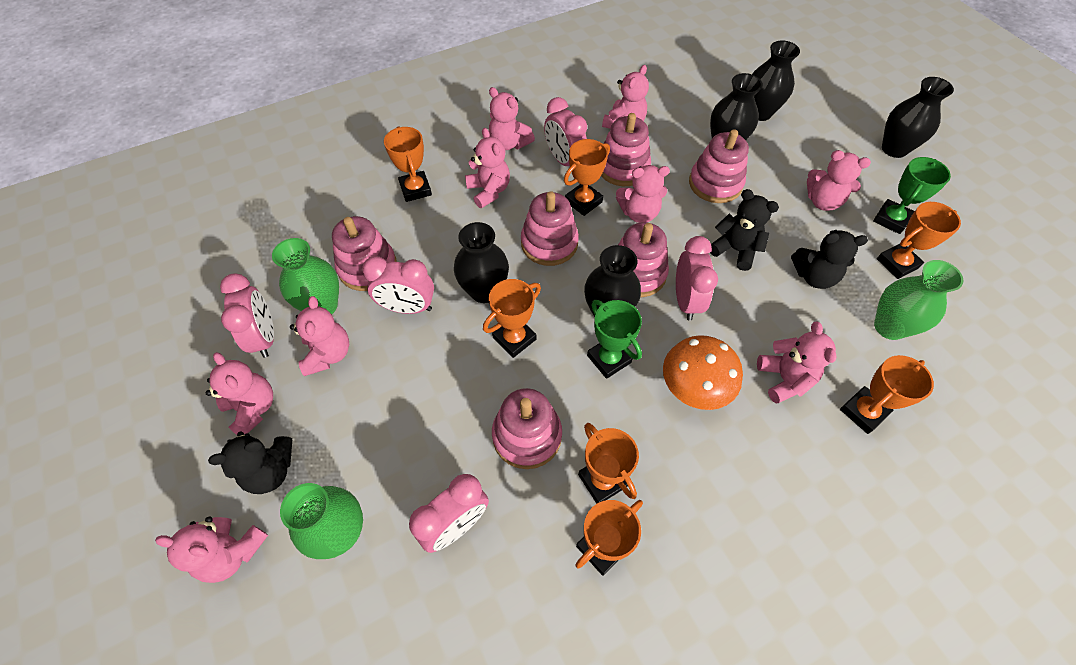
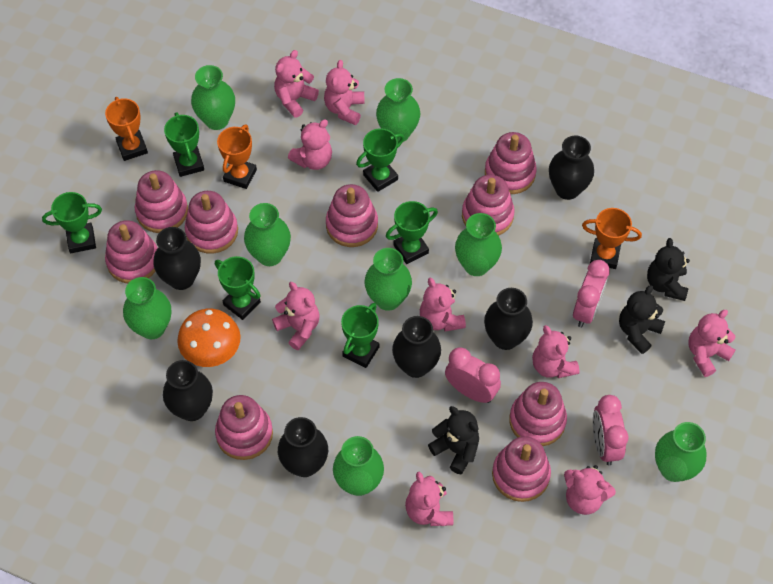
black vase: [454,222,509,303] [584,245,641,317] [710,73,763,140] [752,40,800,121] [882,77,954,158] = 5 -> [154,227,201,290] [163,360,213,421] [278,417,328,477] [392,316,441,378] [484,288,533,350] [549,135,594,200] = 6
green trophy: [587,300,642,379] [873,157,951,234] = 2 -> [42,192,102,253] [164,112,204,177] [215,256,261,320] [341,303,379,368] [356,128,404,192] [386,201,438,264] = 6
green vase: [272,238,339,314] [280,483,363,559] [874,260,963,340] = 3 -> [123,277,171,339] [191,65,235,130] [244,203,291,266] [333,436,384,496] [364,248,412,311] [376,78,420,142] [455,213,502,276] [655,422,707,482] = 8
orange trophy: [384,126,432,202] [483,279,541,358] [564,139,610,216] [575,500,643,576] [578,423,639,504] [840,355,934,434] [877,202,961,279] = 7 -> [105,97,148,161] [217,125,257,189] [582,208,642,269] = 3
pink clock: [220,273,274,358] [362,256,434,314] [409,474,489,553] [544,97,587,166] [676,236,718,321] = 5 -> [445,347,501,403] [573,260,610,327] [593,395,629,465] = 3
pink stacking toy: [332,216,397,291] [492,388,562,469] [521,191,579,266] [601,113,651,186] [618,222,669,297] [689,129,749,203] = 6 -> [105,220,157,283] [135,170,188,233] [185,191,238,254] [215,395,273,460] [326,184,378,247] [462,175,515,236] [485,132,537,194] [492,436,551,502] [509,382,567,446] = 9

